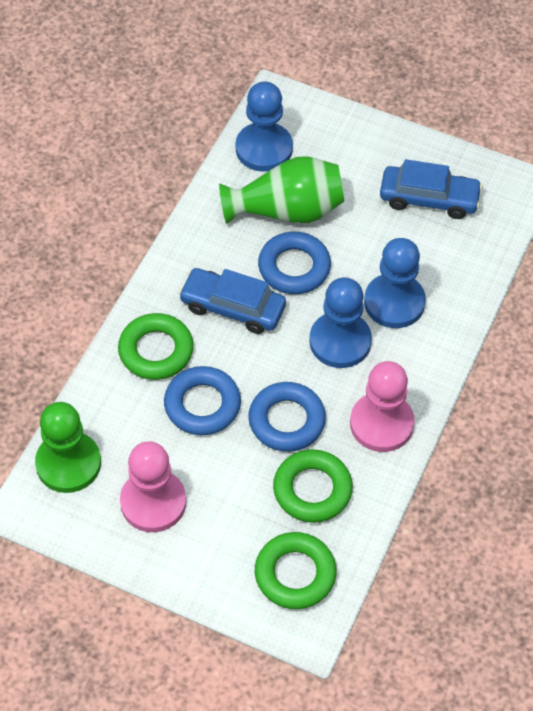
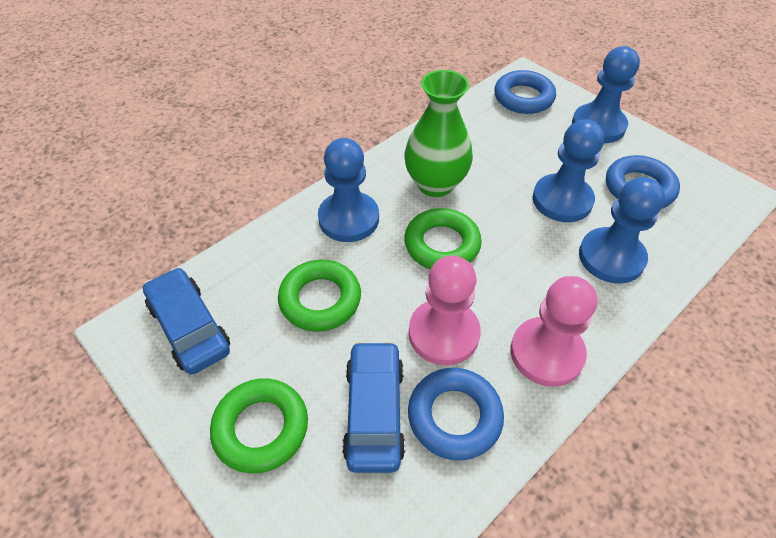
blue pawn: [236,81,293,172] [310,278,372,368] [364,238,426,328] = 3 -> [318,138,379,242] [533,119,604,222] [572,46,640,143] [579,177,665,283] = 4
green pawn: [35,402,101,493] = 1 -> none = 0

